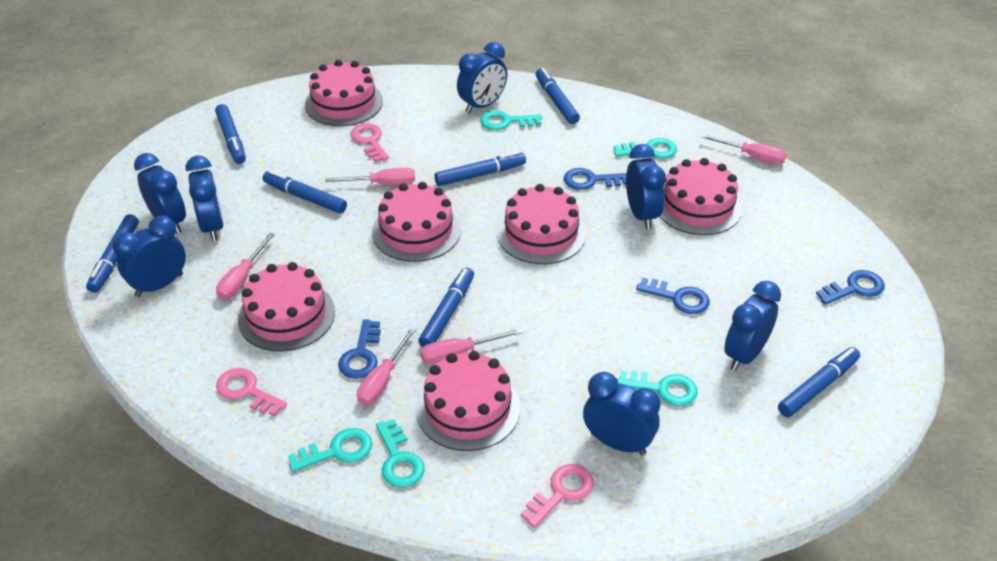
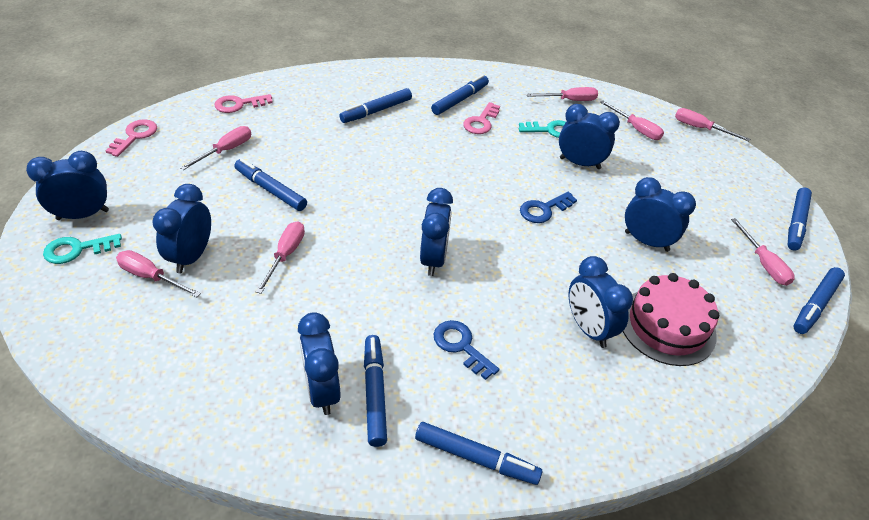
blue key: [338,319,381,379] [564,168,627,190] [636,278,710,314] [816,270,885,305] = 4 -> [433,320,499,380] [520,192,577,223] = 2
pink cake: [238,262,335,351] [305,60,383,126] [372,182,461,262] [416,351,520,451] [497,184,586,264] [659,158,742,235] = 6 -> [623,273,719,366] = 1
pink screwdriver: [216,233,275,300] [325,168,415,185] [357,327,417,405] [421,328,523,364] [700,134,786,164] = 5 -> [116,250,201,297] [180,126,251,170] [256,221,305,294] [526,87,598,101] [600,100,664,140] [675,108,750,141] [731,218,795,286] = 7
turquoise key: [288,428,372,472] [376,419,425,488] [480,110,542,130] [614,138,677,159] [617,370,698,406] = 5 -> [43,234,122,264] [519,120,566,138] = 2

